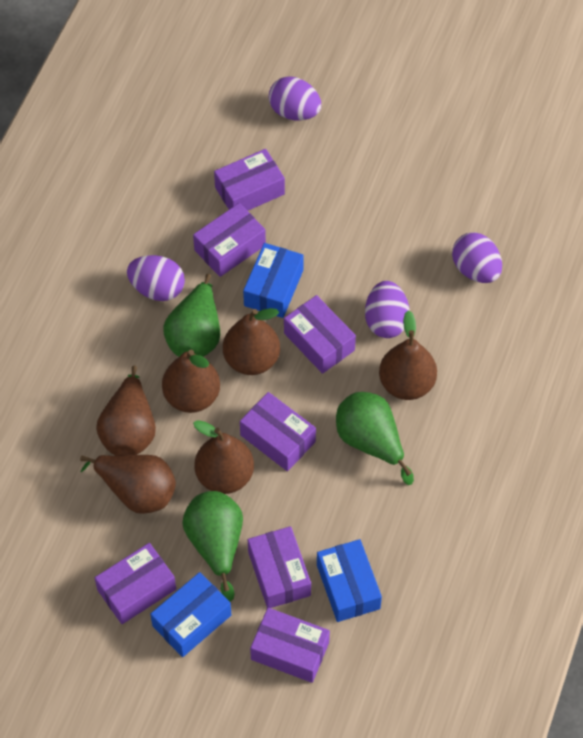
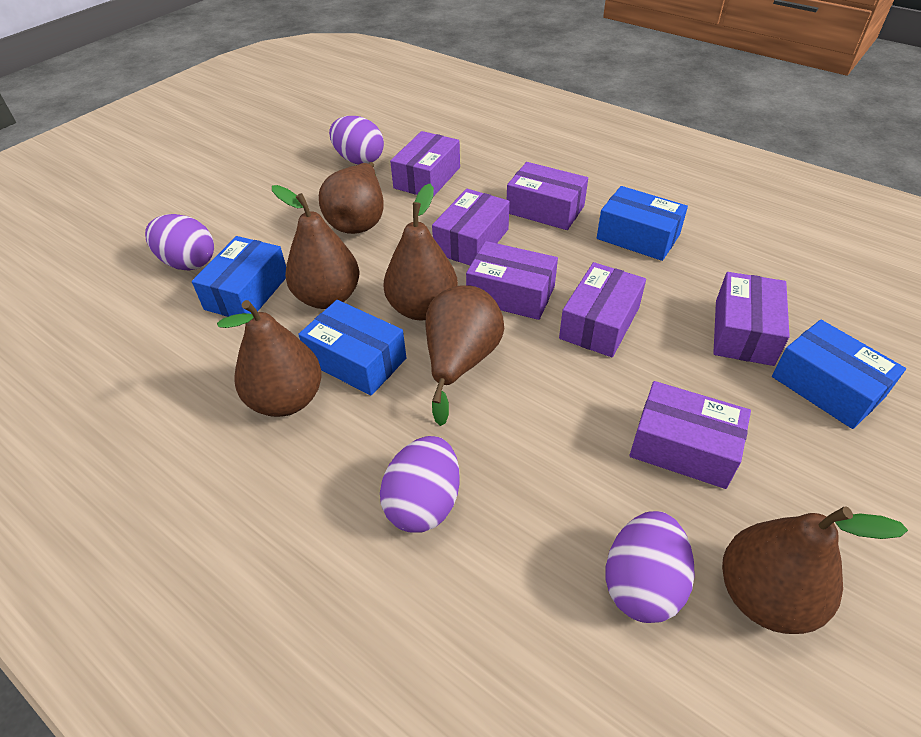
blue box: [150,572,231,657] [243,243,304,318] [317,539,382,622] = 3 -> [192,236,286,317] [298,300,406,396] [597,186,688,261] [772,320,906,429] = 4
green pear: [163,274,220,357] [182,491,243,602] [336,392,414,485] = 3 -> none = 0

